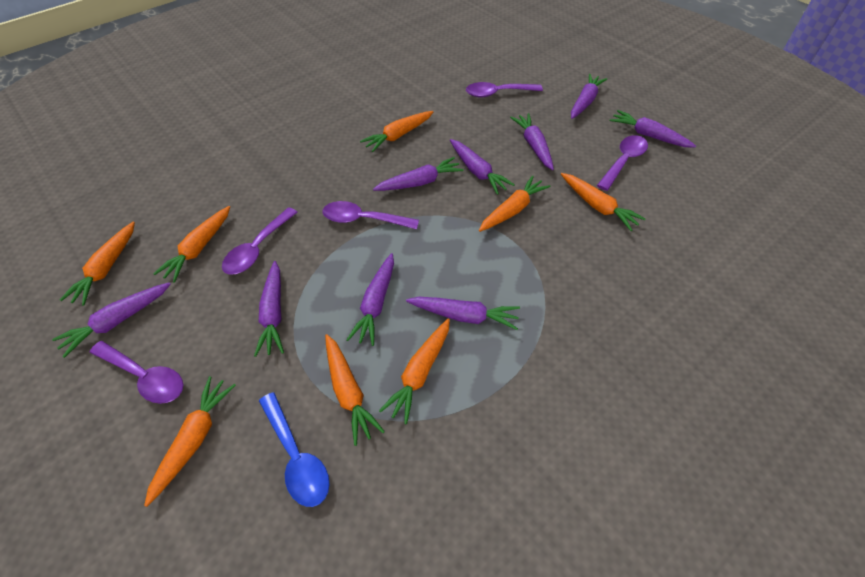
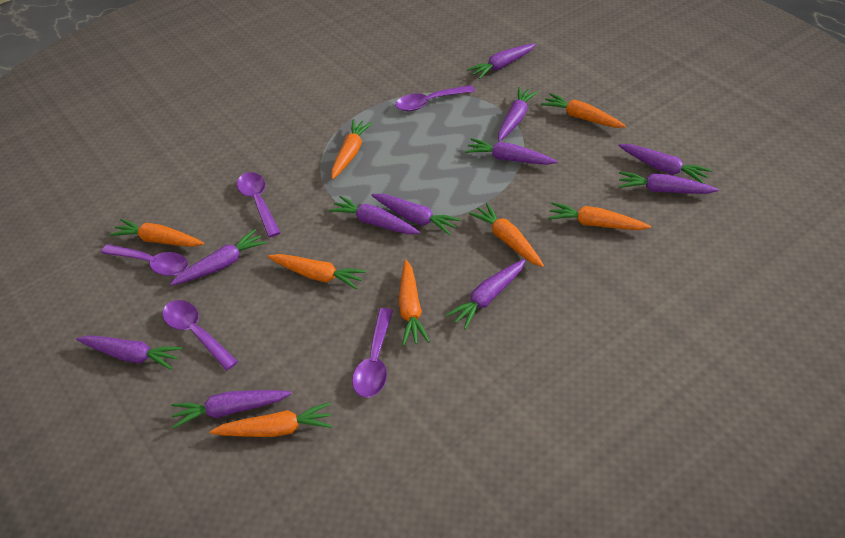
blue spoon: [259,392,330,507] = 1 -> none = 0
purple carrot: [52,282,171,358] [254,261,284,357] [346,253,394,346] [373,157,464,191] [406,297,520,330] [450,139,515,195] [510,113,554,170] [571,74,607,119] [610,110,696,148] = 9 -> [76,335,183,370] [170,229,267,286] [171,390,292,429] [328,196,420,234] [371,194,461,235] [446,259,526,330] [465,138,558,165] [467,43,536,79] [498,87,538,141] [618,144,712,183] [618,172,719,194] = 11

